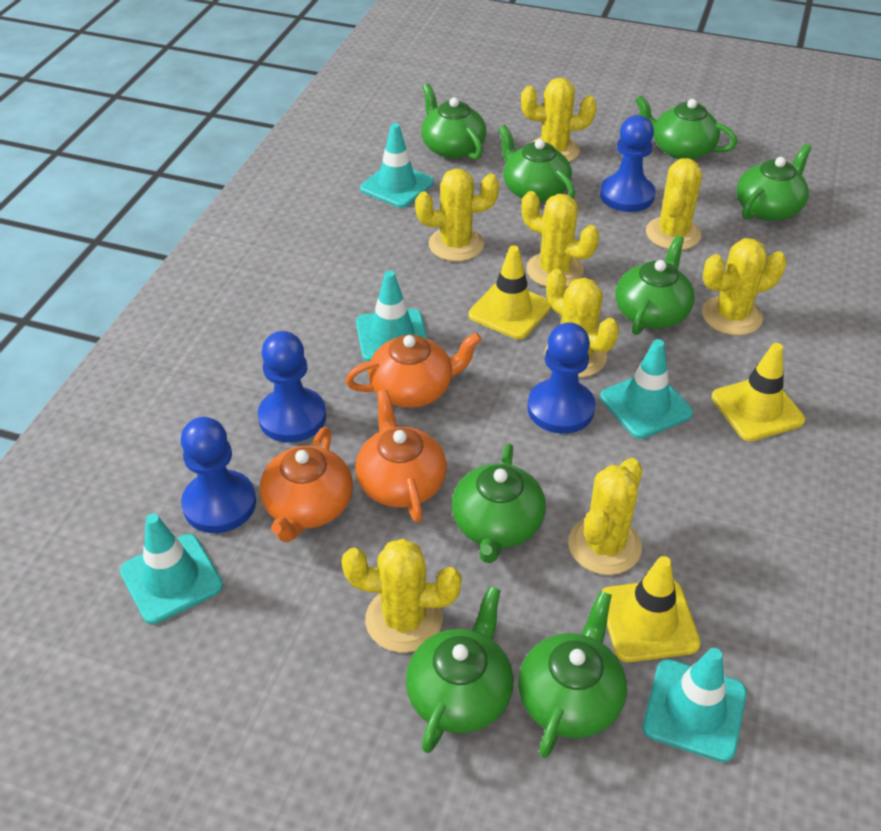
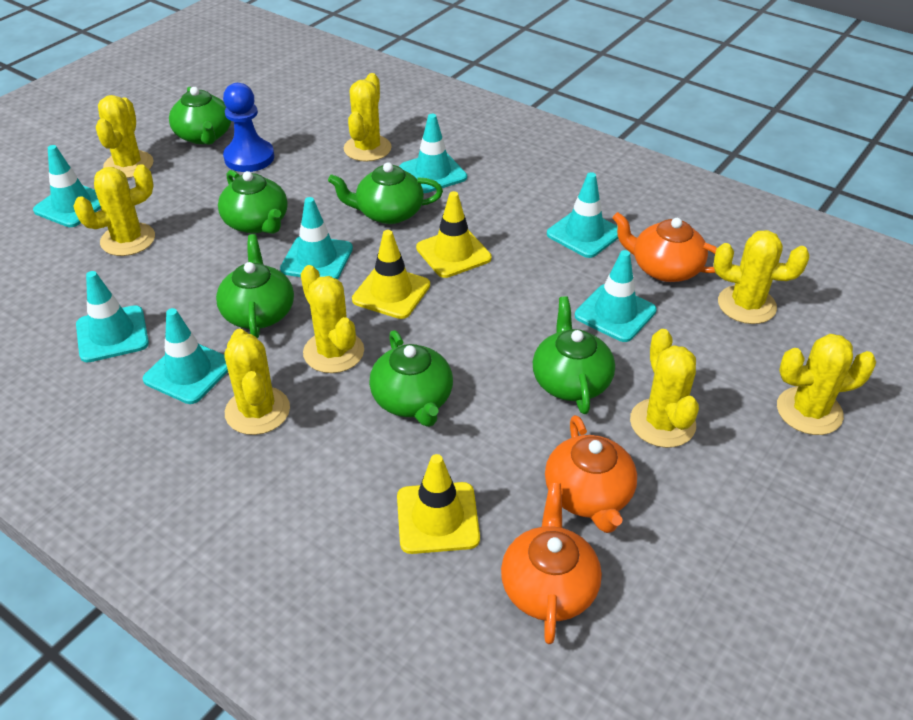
blue pawn: [181,417,256,533] [258,331,326,443] [527,322,595,434] [600,115,655,212] = 4 -> [223,83,274,172] = 1
green teapot: [406,586,514,753] [421,84,486,160] [451,444,546,563] [498,125,575,202] [518,591,627,758] [616,235,695,335] [635,95,737,160] [737,144,812,221] = 8 -> [169,87,231,145] [216,234,294,339] [218,170,288,234] [328,162,443,224] [369,330,453,427] [533,296,615,414] = 6
turquoise traffic cone: [120,514,223,624] [356,270,428,362] [360,123,434,208] [600,339,693,439] [643,648,747,762] = 5 -> [33,145,101,227] [76,271,149,362] [143,308,228,404] [280,197,353,279] [399,114,467,193] [547,172,618,258] [575,250,657,342] = 7

